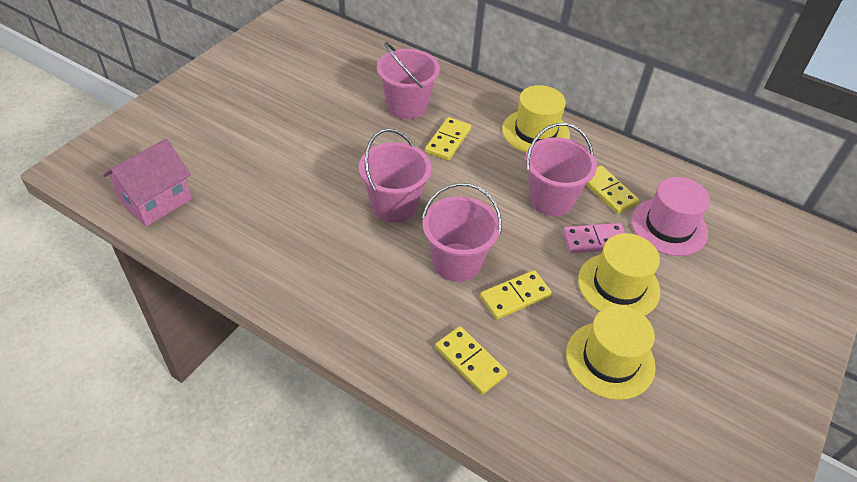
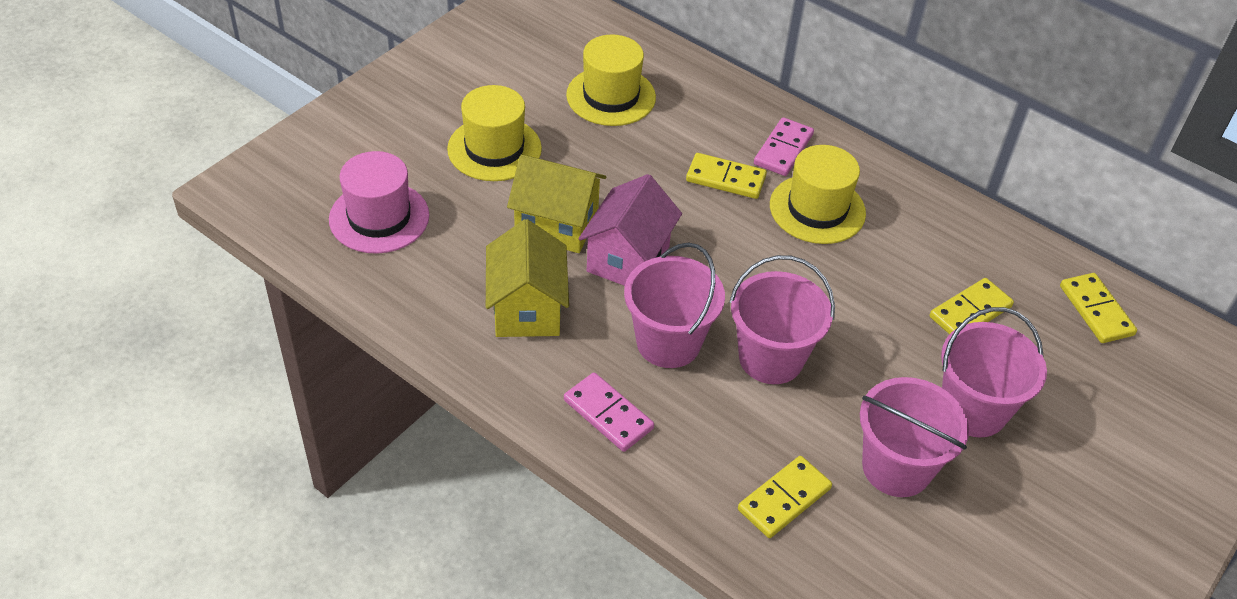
pink domino: [563,223,625,253] = 1 -> [564,373,654,452] [754,117,814,176] = 2
yellow house: none = 0 -> [486,219,569,337] [507,154,606,253] = 2

